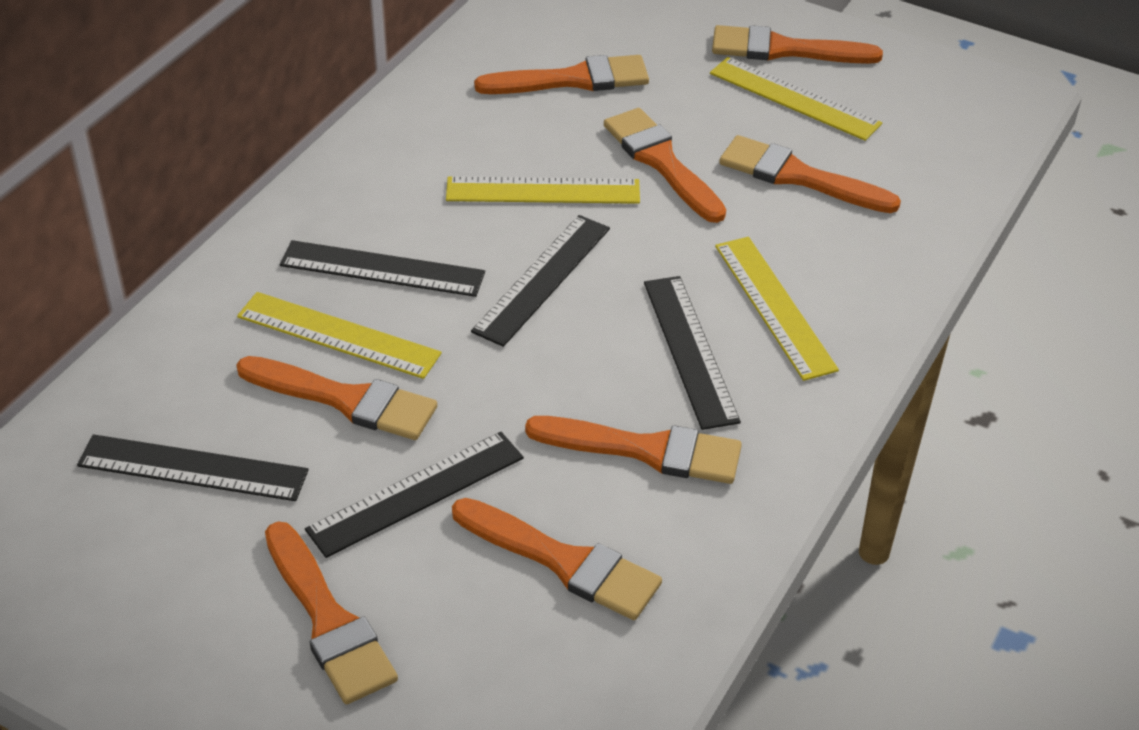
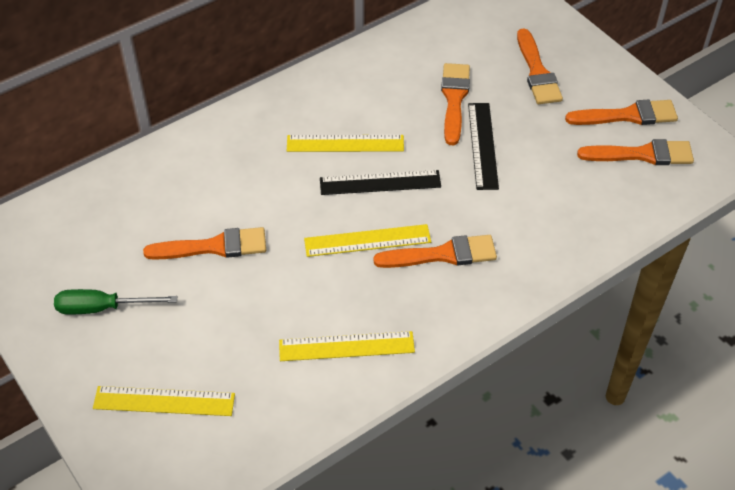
black ruler: [77,434,309,501] [280,240,485,297] [305,432,524,558] [471,215,610,347] [644,276,741,430] = 5 -> [320,170,441,195] [468,103,499,190] = 2
green screwdriver: none = 0 -> [54,289,177,315] = 1
orange brush: [236,356,437,440] [265,522,398,704] [452,498,662,620] [474,55,649,94] [525,416,742,484] [604,108,726,223] [712,25,883,64] [719,135,901,213] = 8 -> [143,227,266,260] [373,235,497,268] [441,63,470,145] [517,28,563,104] [565,99,678,125] [577,139,694,165] = 6

